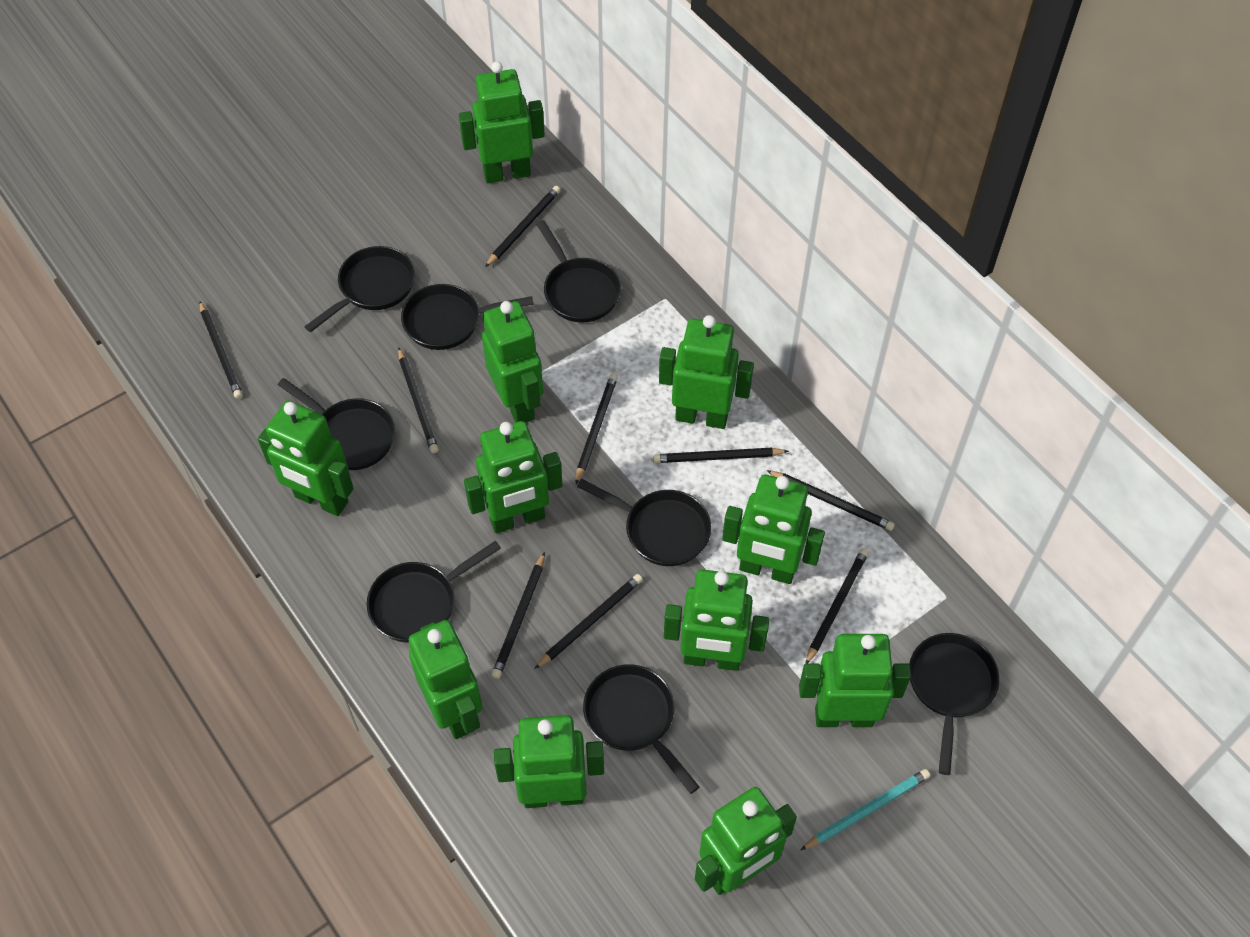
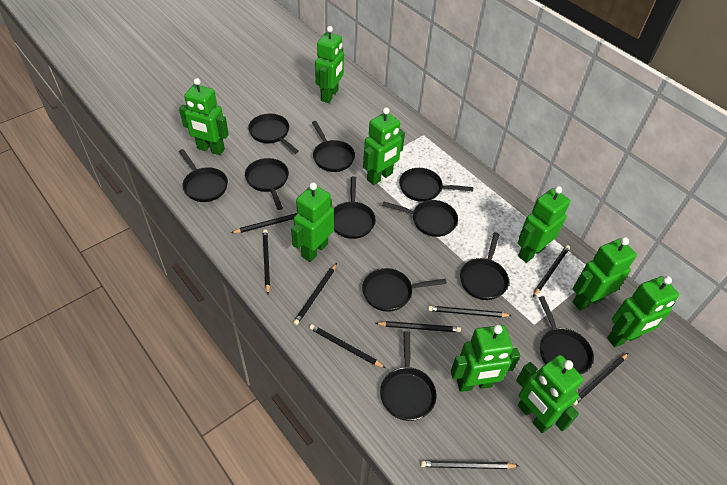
black pan: [278,378,395,470] [305,246,415,332] [367,541,501,643] [401,284,533,350] [536,220,621,323] [577,479,712,566] [583,664,699,794] [909,633,1000,775] = 8 -> [179,149,228,202] [245,158,289,210] [248,114,299,154] [312,121,355,172] [334,176,376,239] [362,268,447,312] [380,331,436,421] [382,200,458,237] [399,168,473,202] [460,232,509,300] [539,296,594,374] = 11
green robot: [258,401,354,516] [409,620,483,739] [459,61,545,183] [464,421,563,533] [482,301,543,423] [494,715,604,808] [659,315,754,429] [664,569,769,671] [695,787,797,895] [722,474,825,584] [799,634,911,727] = 11 -> [179,78,229,155] [291,182,334,262] [315,26,344,103] [363,107,405,185] [451,325,520,392] [516,355,584,433] [518,186,570,263] [573,237,637,311] [607,276,679,347] = 9
turquoise pencil: [801,769,930,850] = 1 -> none = 0

